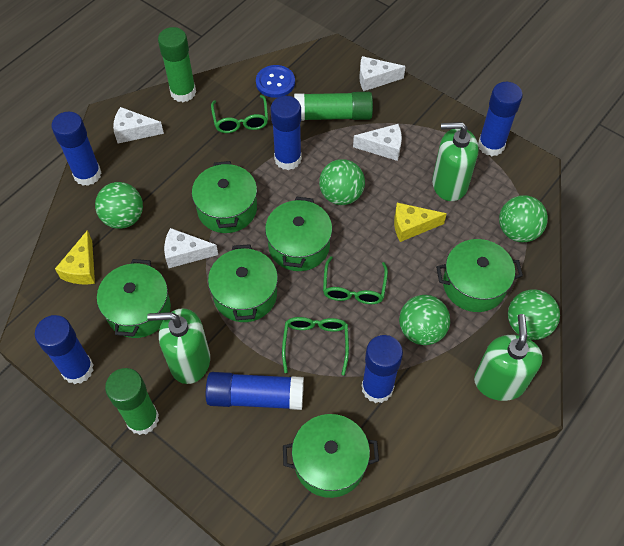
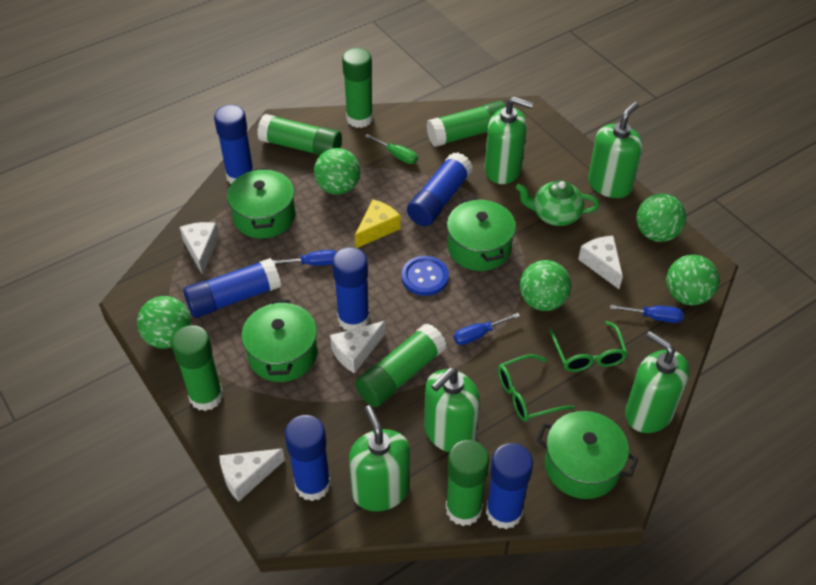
blue screwdriver: none = 0 -> [273,250,337,266] [454,313,520,345] [610,305,683,323] = 3
green glasses: [211,95,268,133] [282,317,349,375] [323,256,388,304] = 3 -> [498,354,575,422] [549,321,628,372] = 2
green glue stick: [105,368,159,435] [158,27,196,102] [294,92,373,121] = 3 -> [171,325,223,411] [257,114,342,156] [342,48,373,128] [355,323,447,407] [427,101,506,147] [446,440,489,526] = 6
green pot: [97,259,171,338] [192,161,257,233] [208,244,278,322] [265,197,332,271] [283,414,379,498] [436,239,523,312] = 6 -> [227,168,295,238] [241,300,317,382] [447,198,516,271] [536,411,638,499] = 4
green screwdriver: none = 0 -> [365,134,418,164] = 1
green soap dispenser: [147,308,210,384] [432,122,479,201] [474,314,543,401] = 3 -> [349,405,410,511] [424,368,480,452] [485,97,533,184] [588,102,643,198] [625,331,690,433] = 5
green teapot: none = 0 -> [516,181,600,226] = 1
yellow cheese: [55,230,95,284] [394,202,447,242] = 2 -> [355,199,401,248] = 1

